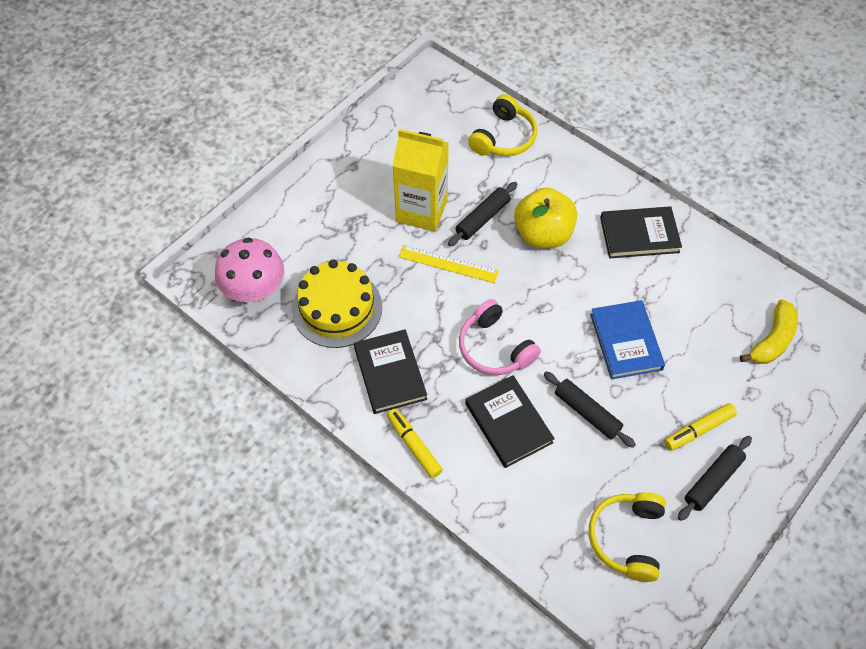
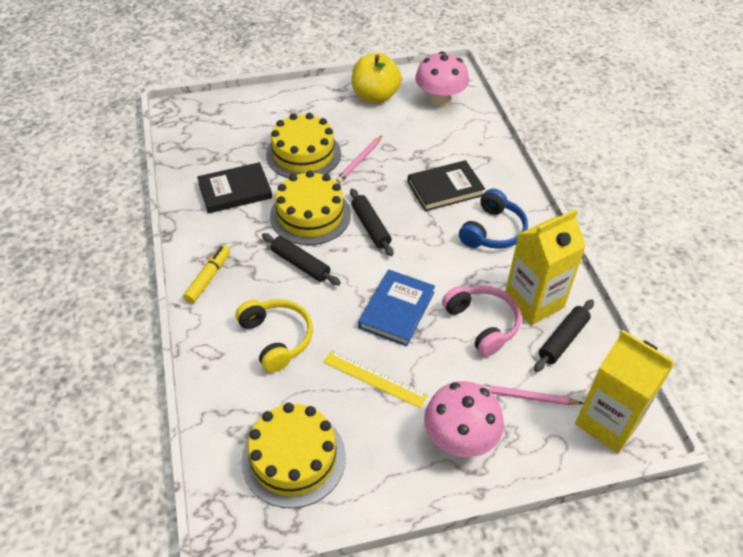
black book: [354,329,427,414] [465,375,555,468] [600,206,682,258] = 3 -> [197,162,272,213] [407,160,485,211] = 2
blue headphones: none = 0 -> [459,189,528,249] = 1
pink mushroom: [215,237,284,302] = 1 -> [415,51,469,107] [424,381,504,457] = 2
pink pencil: none = 0 -> [336,136,382,183] [479,384,584,405] = 2
yellow banana: [740,299,798,364] = 1 -> none = 0
yellow cake: [292,260,382,348] = 1 -> [241,403,346,508] [266,113,341,178] [270,170,351,245] = 3
yellow carton: [393,129,449,232] = 1 -> [505,209,586,325] [575,330,674,453] = 2
yellow headphones: [468,94,537,156] [589,492,666,582] = 2 -> [236,299,313,373] = 1
yellow marker: [387,409,443,478] [664,403,737,450] = 2 -> [183,245,230,303] = 1

